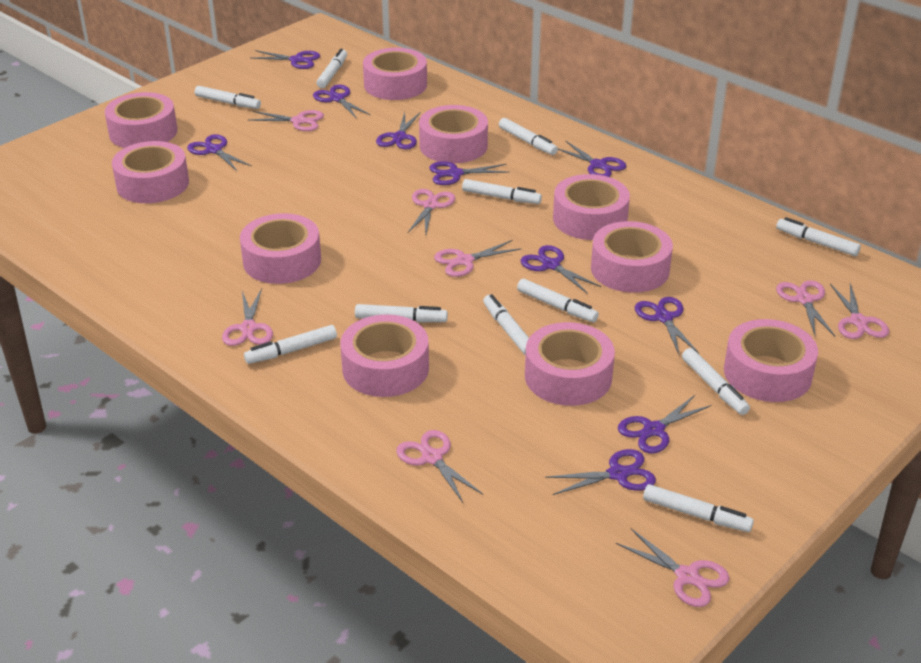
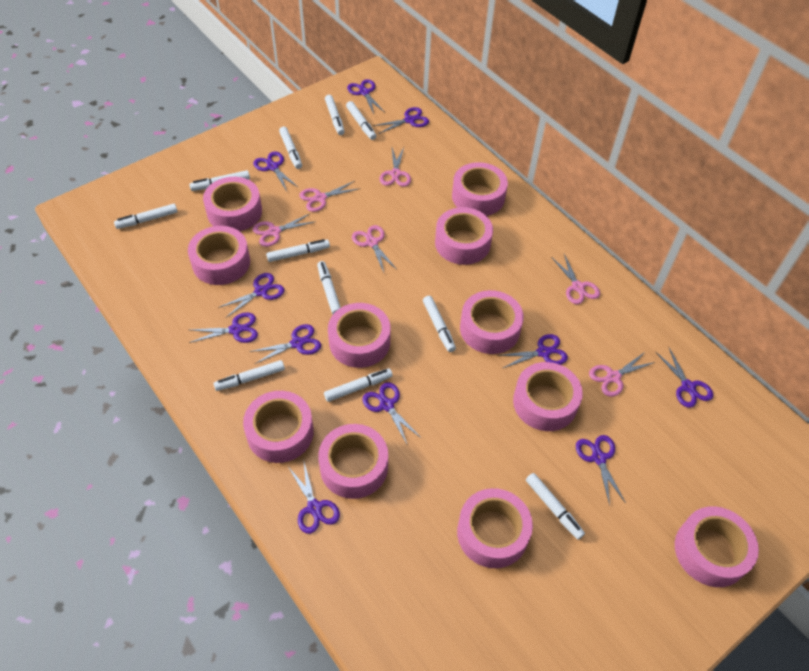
pink scissors: [222,288,273,346] [249,110,324,131] [396,430,483,502] [408,189,455,234] [434,240,522,277] [616,528,729,607] [776,280,835,336] [830,283,889,339] = 8 -> [253,213,314,247] [299,181,358,212] [352,225,397,272] [379,147,411,187] [551,254,600,304] [589,351,655,397] = 6
pink tape: [105,92,177,148] [112,141,189,203] [240,213,321,284] [341,314,429,397] [363,48,427,100] [419,105,488,163] [525,322,615,406] [553,174,630,240] [591,221,673,293] [724,319,818,402] = 10 -> [188,226,250,285] [203,177,262,231] [243,391,314,463] [318,424,388,499] [328,303,391,368] [435,207,493,265] [452,162,508,216] [457,488,533,568] [460,290,524,354] [513,362,583,431] [675,506,759,587] = 11
purple scissors: [187,134,252,171] [251,50,320,69] [313,84,371,119] [376,112,421,149] [429,161,510,185] [521,245,601,294] [545,449,656,495] [558,141,626,177] [618,395,712,453] [635,297,699,356] = 10 -> [189,312,258,343] [218,273,284,318] [250,324,321,364] [253,152,299,191] [289,462,340,534] [347,79,384,114] [362,382,421,446] [373,107,429,134] [497,334,568,368] [576,435,626,506] [656,348,713,408] = 11

